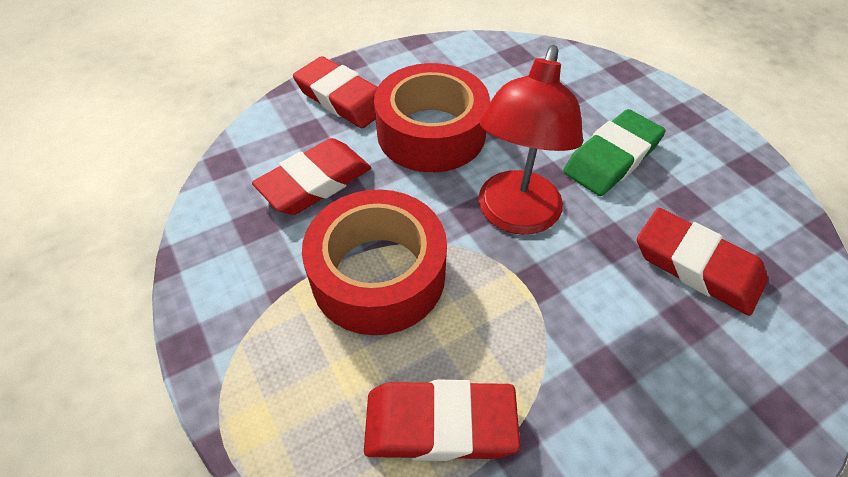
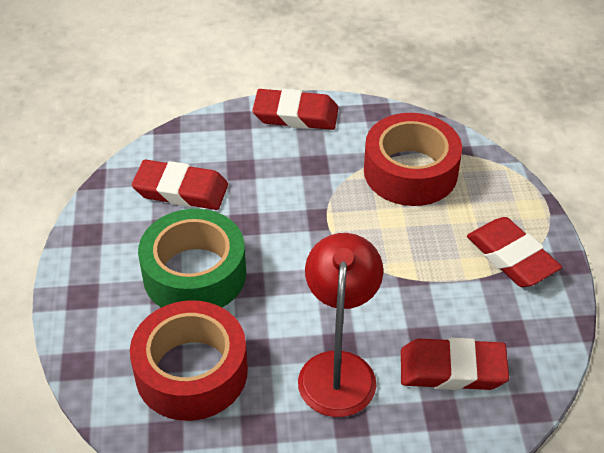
green eraser: [563,109,666,196] = 1 -> none = 0
green tape: none = 0 -> [138,209,246,308] = 1

